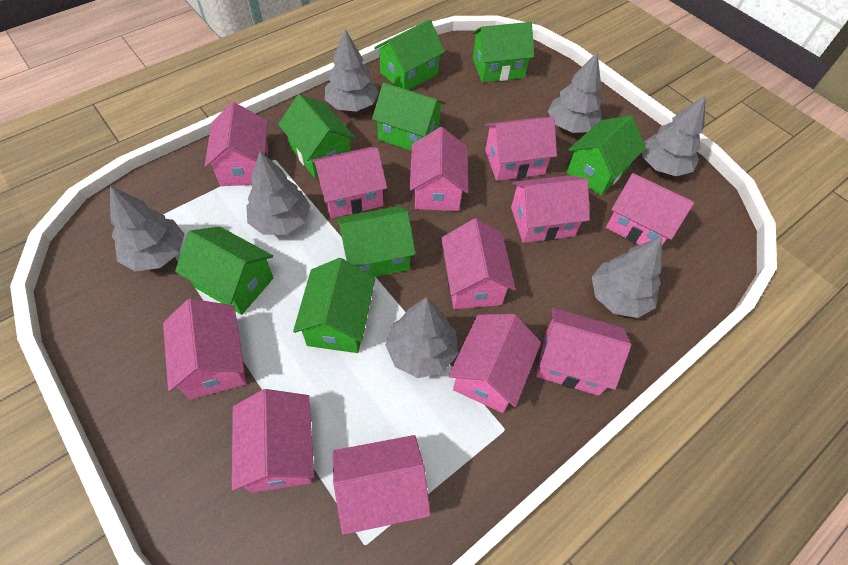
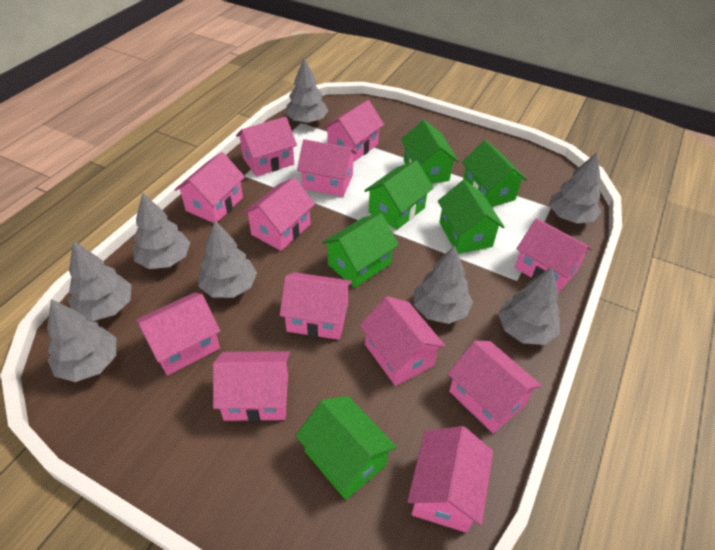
green house: [175,226,273,315] [278,94,356,178] [293,258,375,353] [337,206,416,277] [372,82,445,151] [374,20,445,90] [472,22,535,82] [566,115,646,195] = 8 -> [295,396,397,500] [322,213,399,288] [364,160,433,230] [401,120,458,184] [438,180,505,254] [462,140,527,207] = 6
grey tree: [110,186,184,271] [246,151,311,235] [325,29,379,112] [386,297,458,378] [548,52,602,133] [592,237,662,318] [642,95,706,176] = 7 -> [47,299,116,382] [68,241,132,321] [133,193,190,269] [198,221,257,298] [285,58,328,124] [414,245,473,324] [498,267,560,345] [549,152,601,224] = 8

